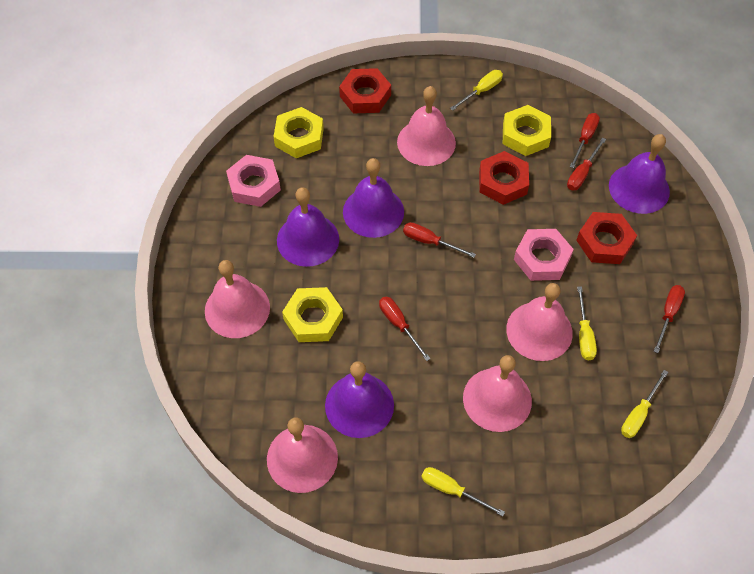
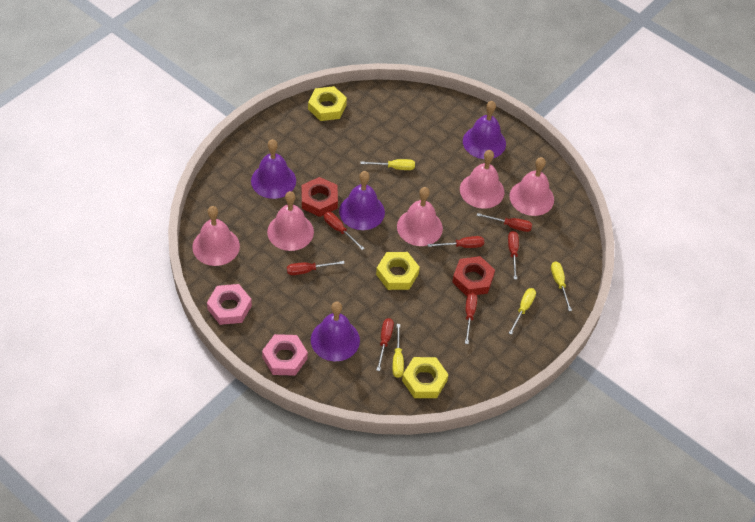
red nut: [339,68,391,113] [479,151,529,205] [576,212,637,264] = 3 -> [302,177,338,217] [452,256,495,296] = 2
red screwdriver: [379,297,431,361] [403,222,476,258] [567,137,606,191] [570,113,600,168] [653,285,685,353] = 5 -> [287,261,345,275] [324,212,365,250] [376,318,394,371] [428,236,484,248] [465,293,477,344] [477,213,532,232] [508,231,519,280] = 7

